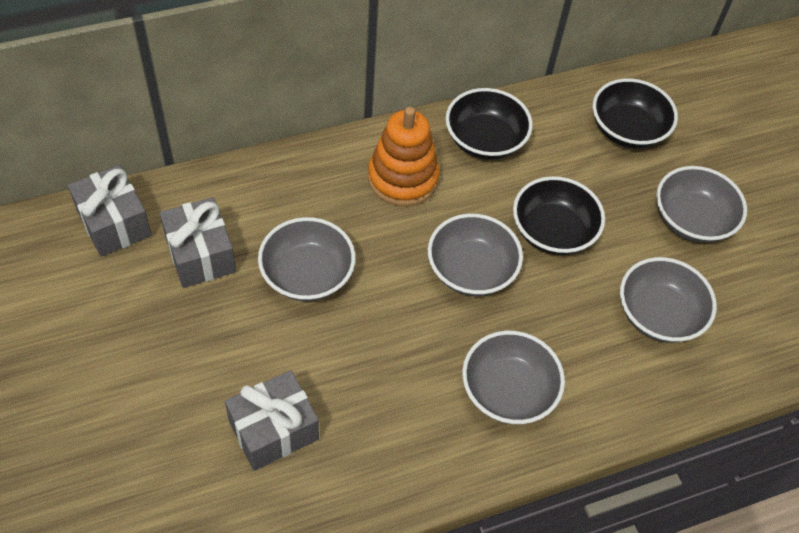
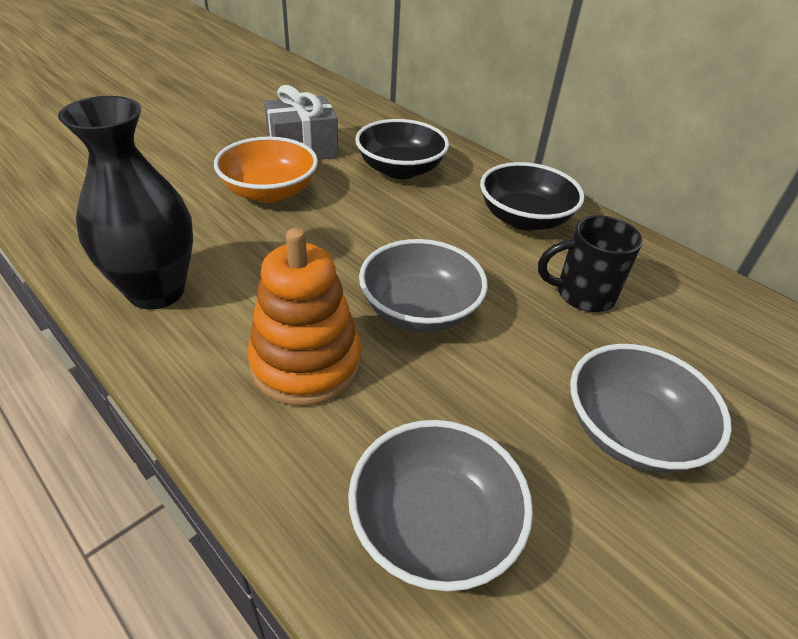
black bowl: [445,88,533,160] [513,176,605,255] [593,78,678,148] = 3 -> [355,119,449,179] [480,162,585,230] = 2
black mug: none = 0 -> [538,215,643,312] = 1
black vase: none = 0 -> [58,96,193,309] = 1
grey bowl: [258,217,356,301] [428,214,523,296] [462,330,565,424] [620,257,717,343] [656,166,747,243] = 5 -> [348,420,533,592] [359,239,488,332] [570,344,732,473] = 3
grey gift: [68,165,152,257] [159,197,236,288] [225,370,319,471] = 3 -> [264,85,338,160] = 1
orange bowl: none = 0 -> [214,137,318,203] = 1

